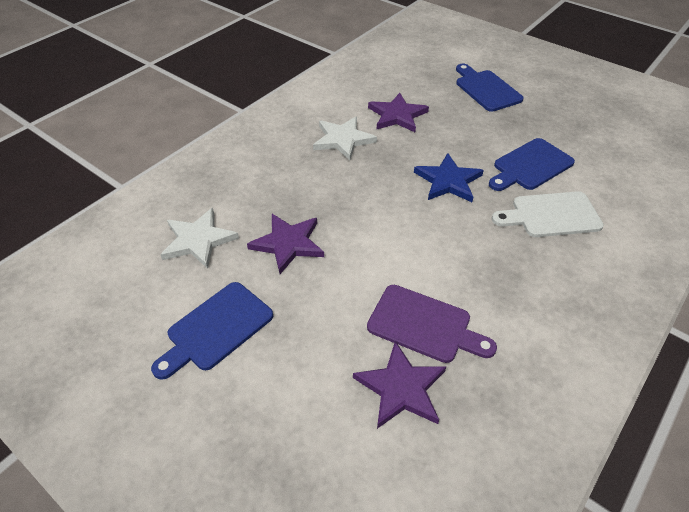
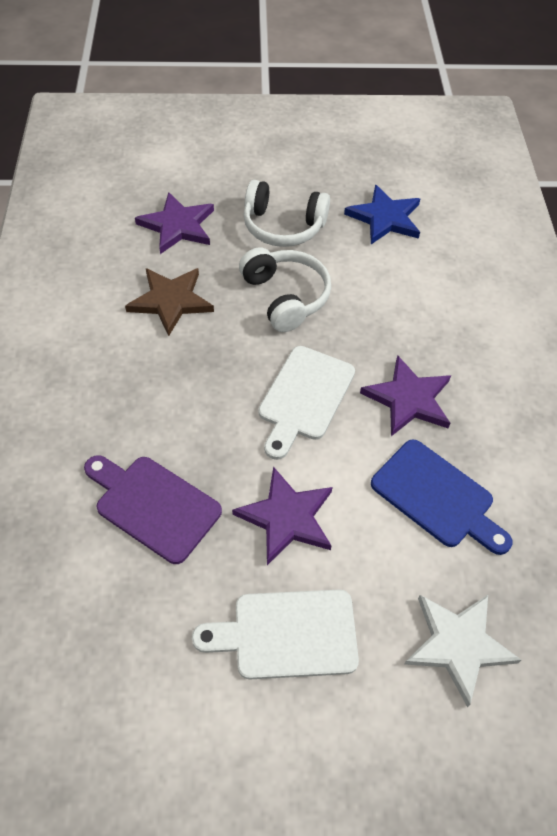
blue cutting board: [151,282,273,380] [456,64,524,112] [489,138,575,191] = 3 -> [371,439,512,555] = 1
brown star: none = 0 -> [125,268,214,336] = 1
white cutting board: [492,191,604,237] = 1 -> [192,590,359,679] [258,346,355,460] = 2
white headphones: none = 0 -> [239,248,331,332] [243,180,330,247] = 2
white star: [160,208,239,269] [313,116,377,161] = 2 -> [404,595,521,708] = 1

